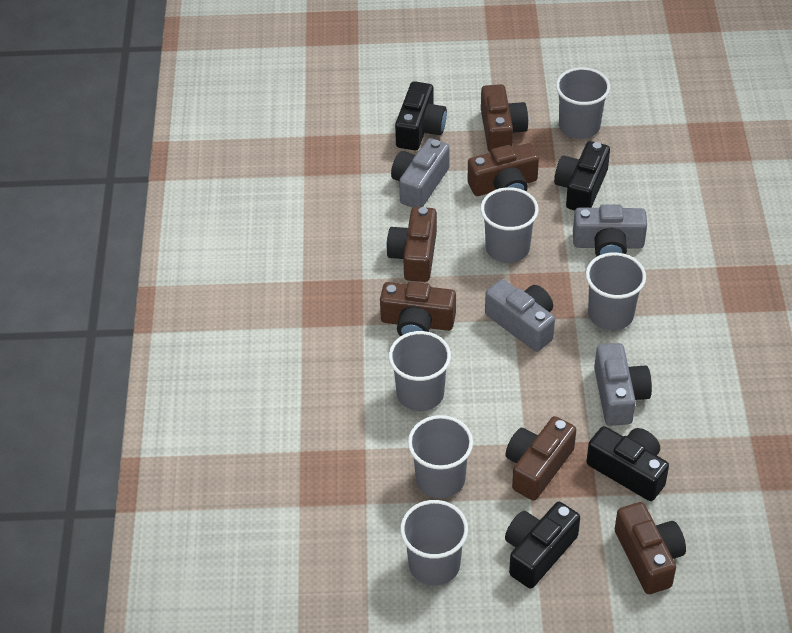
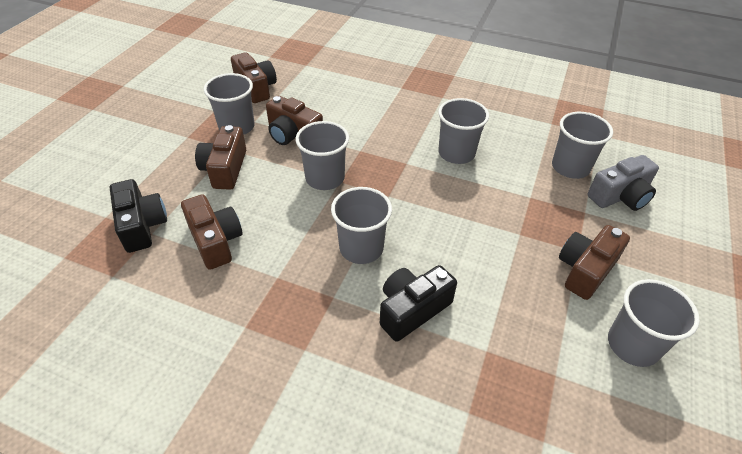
black camera: [395,81,447,150] [505,502,580,589] [554,141,610,210] [586,426,669,501] = 4 -> [110,179,167,253] [380,265,457,342] = 2
brown camera: [380,282,456,336] [387,207,437,282] [468,143,539,196] [481,84,528,153] [505,416,576,501] [615,502,686,594] = 6 -> [181,194,242,270] [195,125,246,190] [231,52,277,103] [266,96,323,145] [559,225,630,300] = 5
grey camera: [391,138,450,208] [485,279,555,352] [573,204,647,256] [594,343,652,426] = 4 -> [587,155,659,211] = 1

